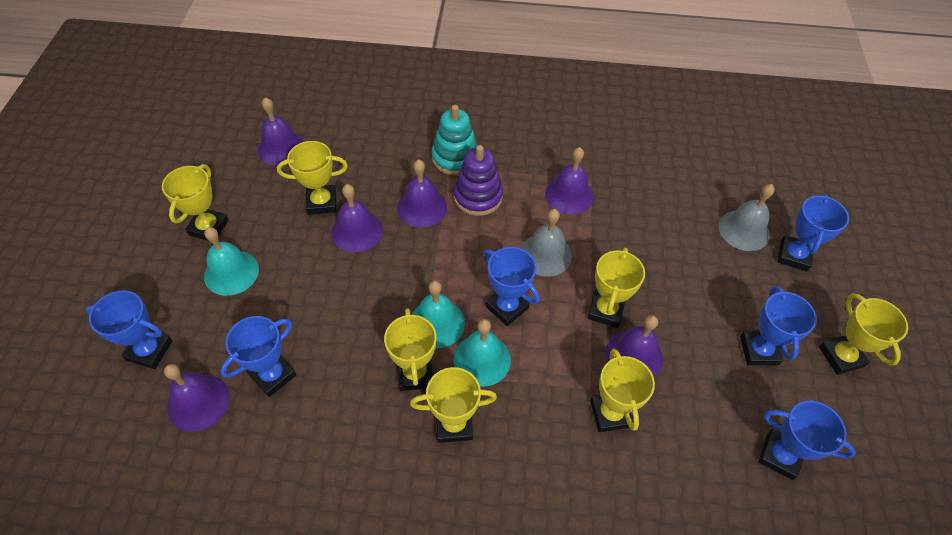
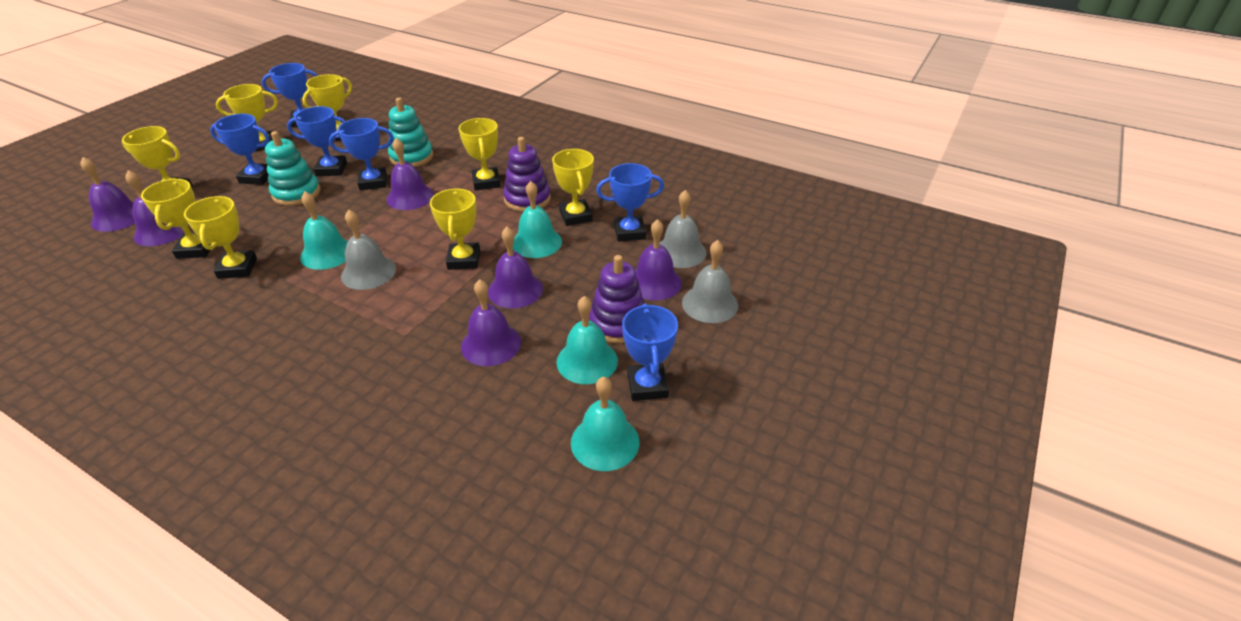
grey bell: [521,209,572,277] [719,184,775,251] = 2 -> [341,210,396,290] [659,190,706,268] [682,240,738,323] = 3
purple stacking toy: [453,145,503,216] = 1 -> [503,137,551,212] [589,255,645,344] = 2
turquoise bell: [204,227,259,296] [412,280,465,348] [453,319,511,387] = 3 -> [300,191,348,270] [513,181,562,258] [556,296,618,384] [571,376,639,471] = 4
turquoise stacking toy: [432,105,478,175] = 1 -> [265,131,320,206] [388,98,433,167] = 2
yellow trophy: [162,164,229,241] [277,141,348,215] [384,309,437,391] [410,367,497,443] [587,248,645,328] [590,349,655,432] [819,293,908,375] = 7 -> [122,126,193,187] [141,179,210,259] [184,196,257,279] [216,84,278,151] [302,74,352,142] [430,189,480,270] [459,118,501,191] [552,149,594,226] = 8

